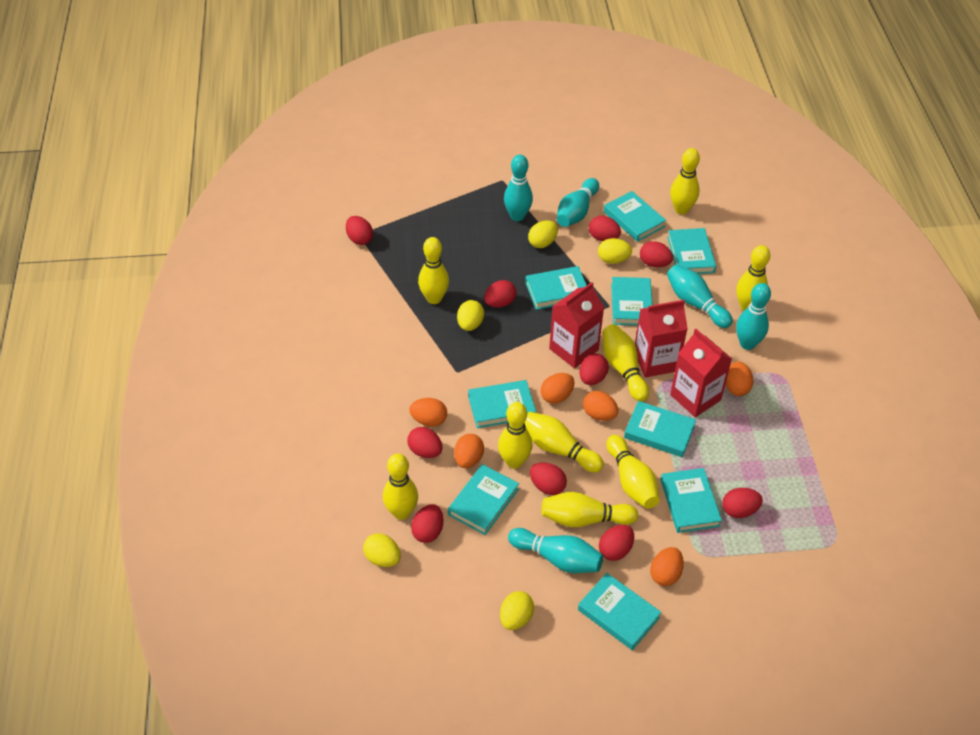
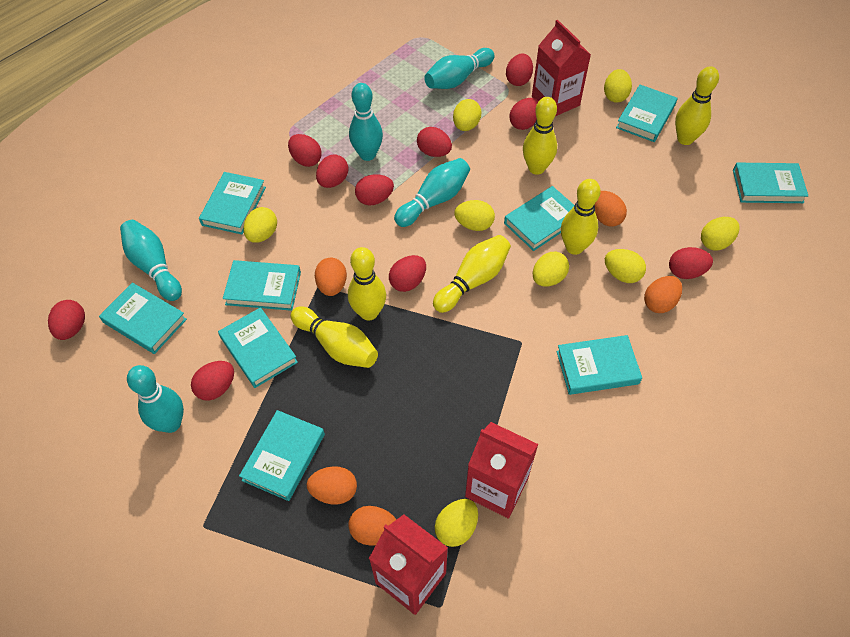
orange egg: [409,398,447,427] [454,434,484,468] [541,373,574,404] [583,391,618,421] [650,547,684,586] [726,362,753,396] = 6 -> [307,466,357,505] [315,258,347,296] [348,506,396,546] [595,191,627,226] [644,276,682,313] = 5
yellow bowling pin: [383,453,418,520] [418,237,449,304] [498,402,532,469] [524,412,604,473] [542,492,638,527] [603,324,649,401] [606,435,660,509] [670,148,700,215] [736,245,770,311] = 9 -> [291,306,378,368] [348,247,386,321] [433,235,511,313] [523,97,557,175] [561,179,601,255] [675,66,719,145] = 6
yellow egg: [363,533,401,567] [457,300,484,331] [500,591,534,630] [528,220,558,248] [598,238,632,264] = 5 -> [244,207,277,243] [435,499,478,547] [453,99,482,131] [454,200,495,231] [533,252,569,286] [604,69,632,103] [605,249,646,283] [701,217,740,251] = 8

